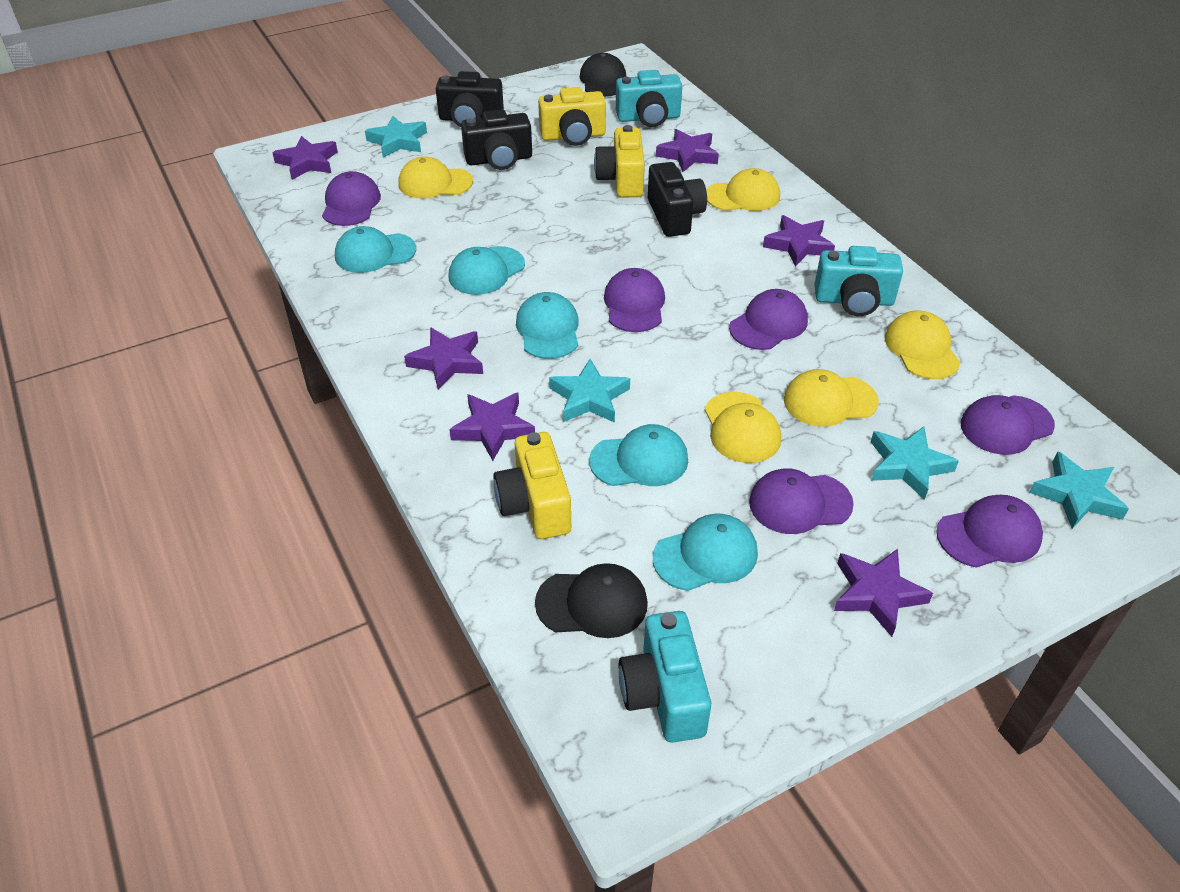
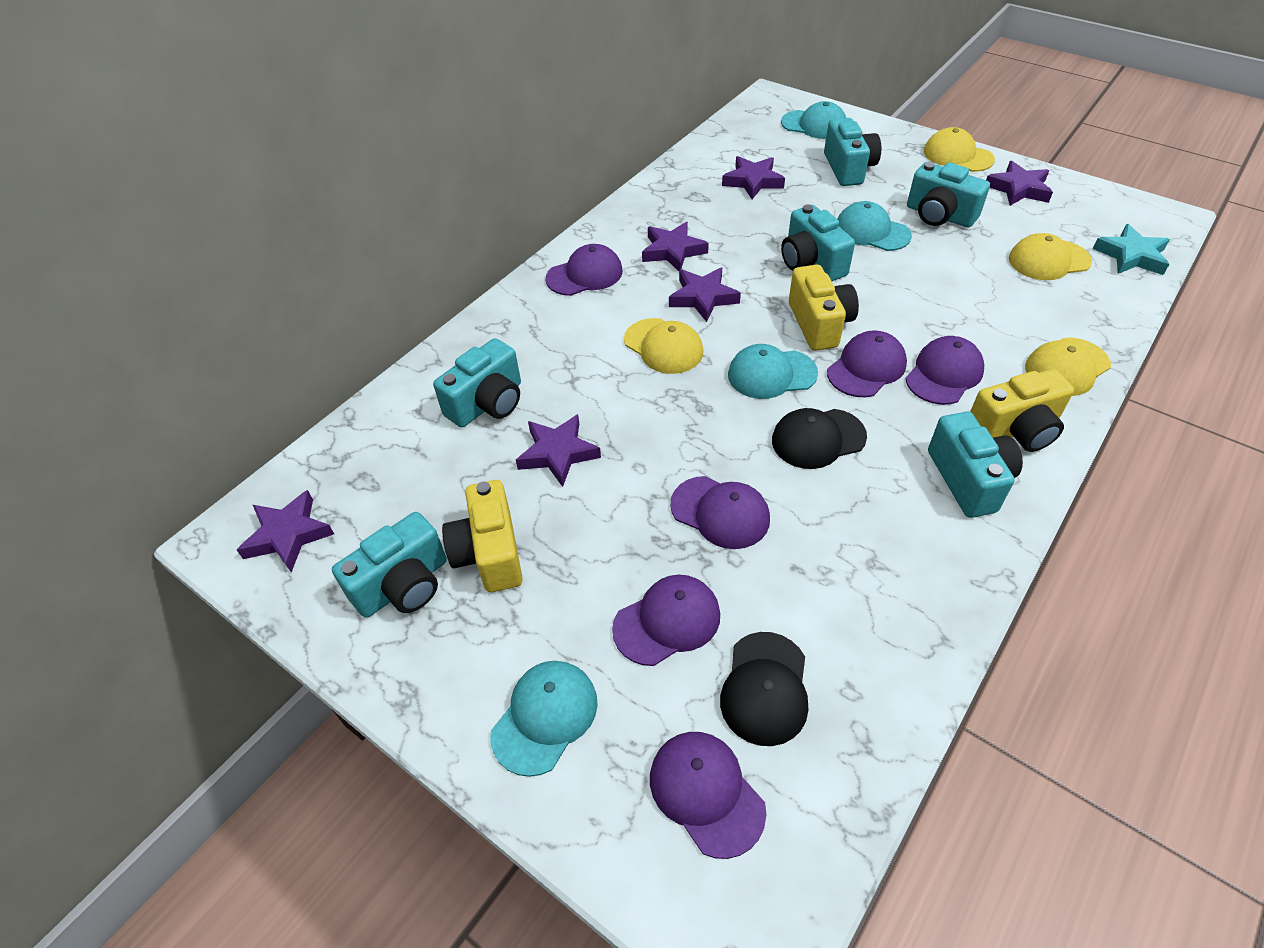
black camera: [436,71,504,127] [461,109,532,170] [648,162,707,237] = 3 -> none = 0
turquoise camera: [616,70,682,127] [619,611,711,743] [814,246,903,316] = 3 -> [332,512,447,618] [433,338,521,427] [781,204,855,281] [824,118,881,186] [907,162,990,228] [928,412,1023,518] = 6
turquoise cap: [335,226,416,273] [449,246,525,295] [516,292,579,359] [589,424,688,486] [653,514,758,591] = 5 -> [490,661,598,777] [728,344,818,399] [781,101,846,139] [837,201,912,251] = 4
turquoise star: [365,115,427,157] [549,359,630,423] [871,427,959,500] [1029,451,1129,529] = 4 -> [1093,224,1170,275] = 1
yellow cap: [399,156,473,199] [705,392,781,463] [706,168,780,211] [784,369,879,427] [885,310,960,379] = 5 -> [624,318,703,374] [924,127,995,172] [1009,233,1092,280] [1025,338,1111,396] = 4

